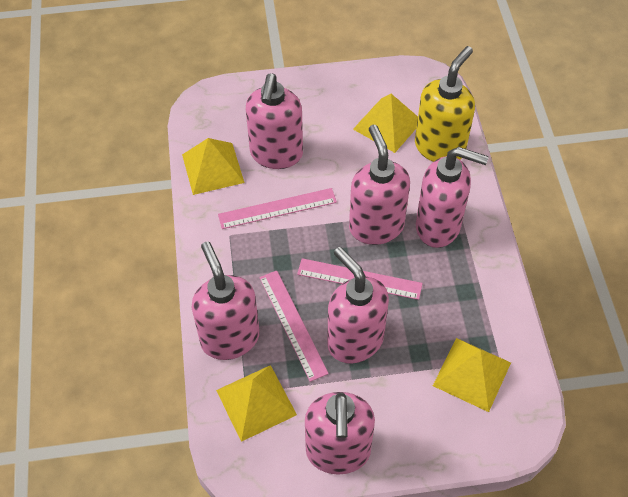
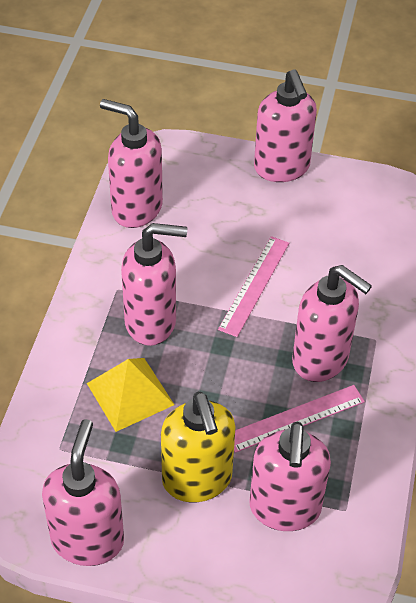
pink ruler: [218,188,337,229] [259,271,329,382] [297,258,423,300] = 3 -> [218,236,289,337] [234,385,365,453] = 2
yellow pyramid: [182,138,245,195] [216,365,297,442] [353,94,418,153] [433,338,511,412] = 4 -> [87,358,174,432] = 1

